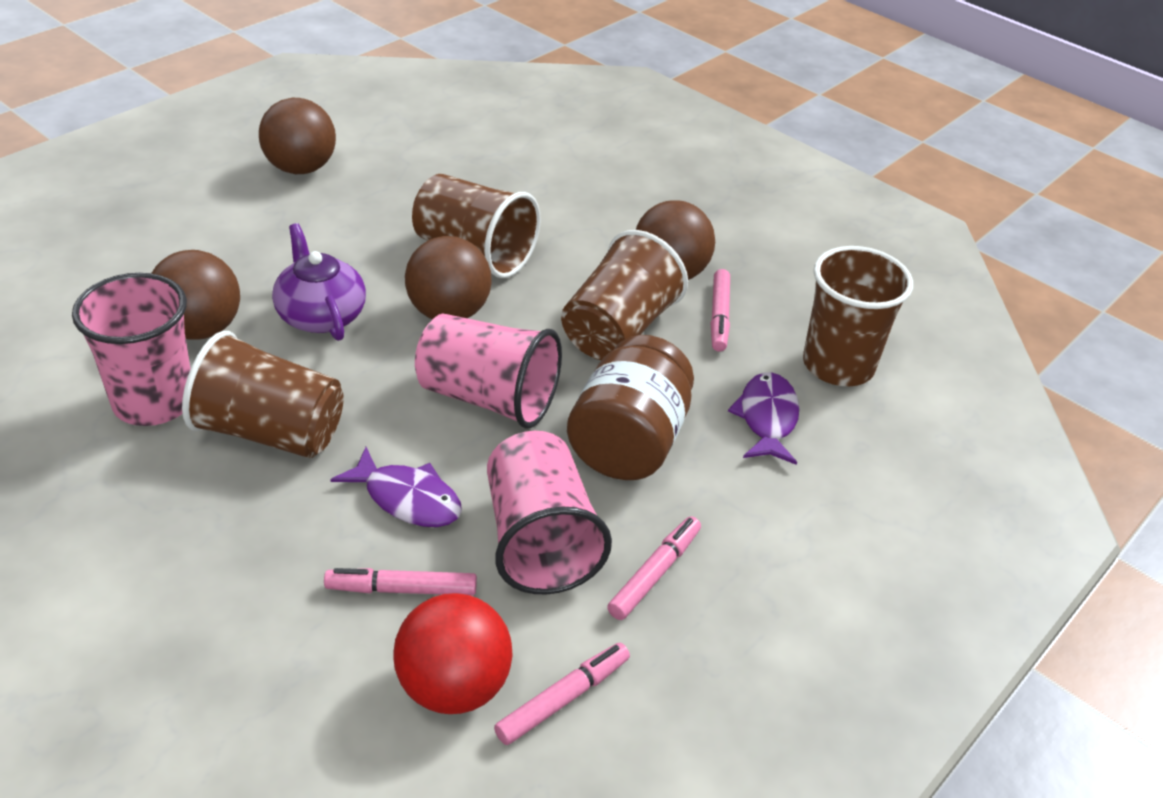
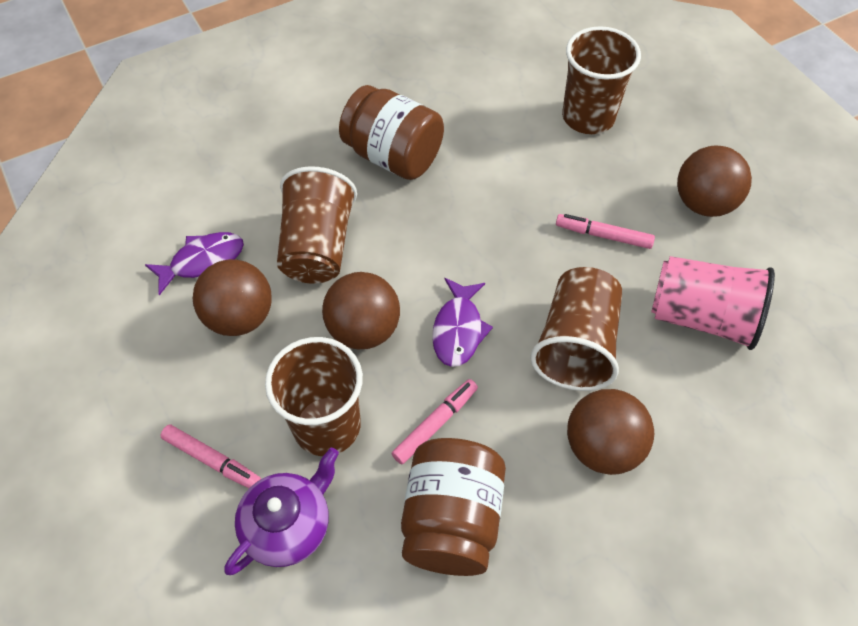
brown jar: [567,335,694,480] = 1 -> [339,85,444,180] [401,438,506,576] = 2
pink cup: [72,273,191,426] [415,313,562,428] [487,431,612,594] = 3 -> [651,256,775,350] = 1
pink marker: [324,568,477,596] [494,643,630,745] [607,516,701,620] [710,269,730,352] = 4 -> [161,424,261,488] [391,379,478,464] [556,214,655,249] = 3
red ball: [393,593,513,714] = 1 -> none = 0

